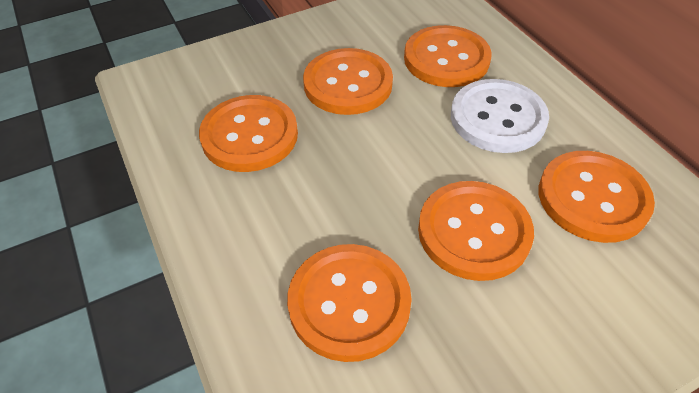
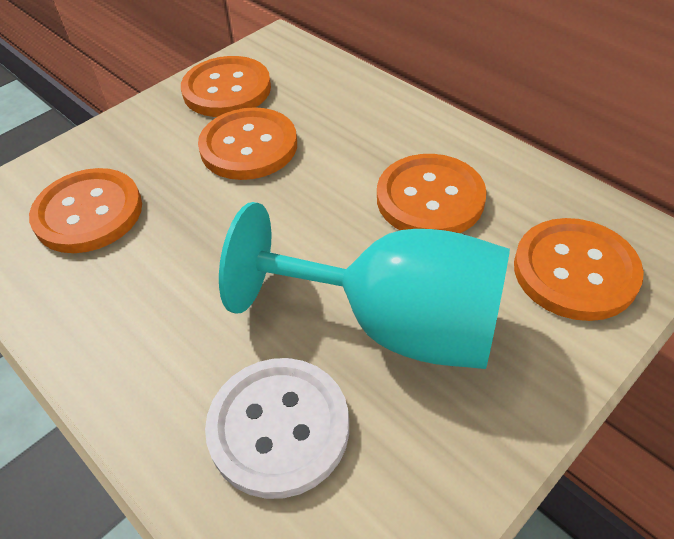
orange button: [199,95,298,172] [287,244,412,362] [303,48,393,115] [404,25,492,87] [418,181,534,281] [539,151,655,243] = 6 -> [29,168,142,253] [181,56,271,117] [198,107,297,180] [377,154,487,233] [514,218,644,321] = 5
turquoise goblet: none = 0 -> [219,202,510,369] = 1

